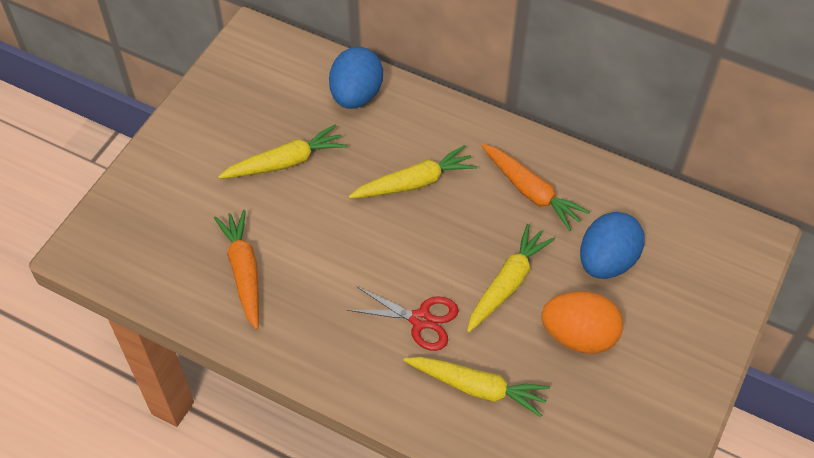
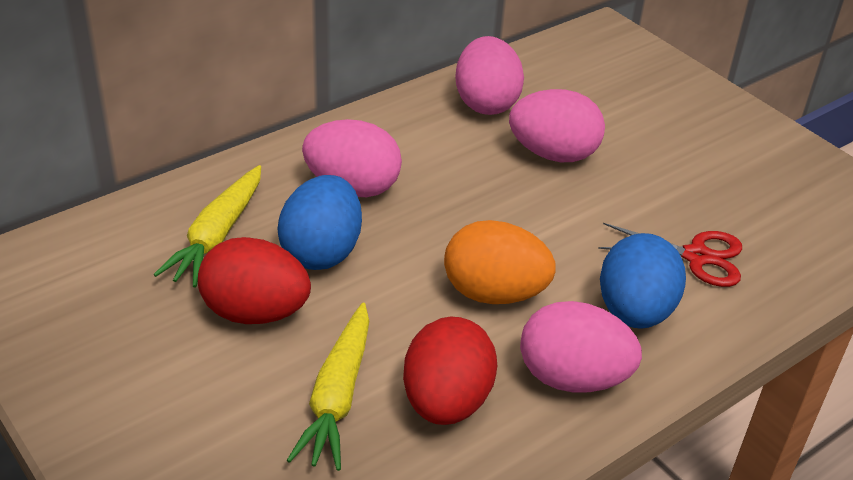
orange carrot: [214,210,259,330] [481,144,590,231] = 2 -> none = 0
pink egg: none = 0 -> [302,119,402,197] [455,36,524,115] [509,89,605,162] [520,301,642,392] = 4
red egg: none = 0 -> [198,237,311,324] [403,317,497,425] = 2
yellow carrot: [218,124,347,179] [349,145,477,199] [403,357,550,417] [467,224,555,333] = 4 -> [153,165,261,287] [287,303,369,471] = 2

